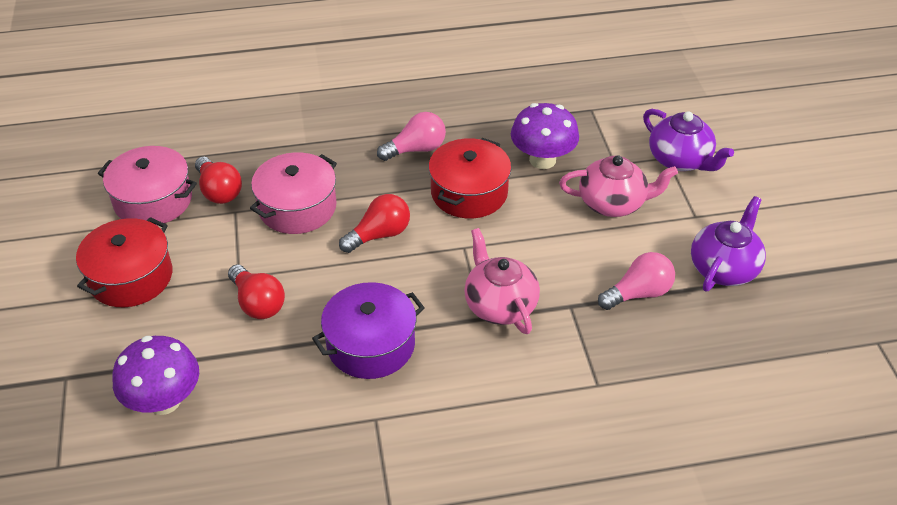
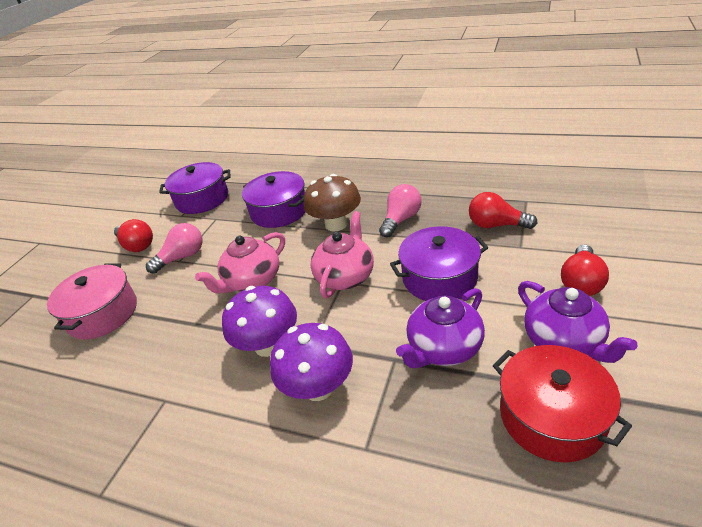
brown mushroom: none = 0 -> [304,174,361,231] = 1
pink pot: [98,146,197,225] [250,152,337,234] = 2 -> [47,263,137,339] = 1
purple pot: [312,282,425,379] = 1 -> [159,162,231,214] [242,171,305,228] [390,226,489,301] = 3
red pot: [76,217,172,307] [428,138,511,219] = 2 -> [493,345,632,463] = 1

